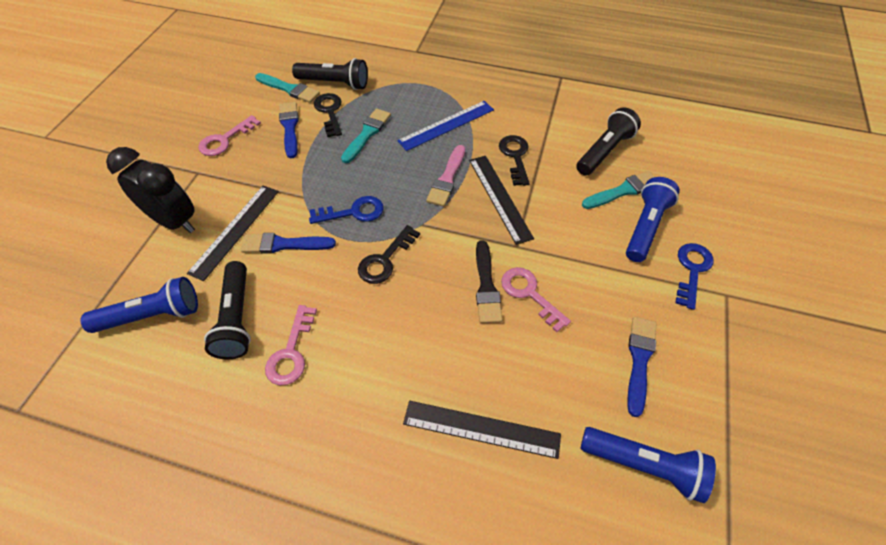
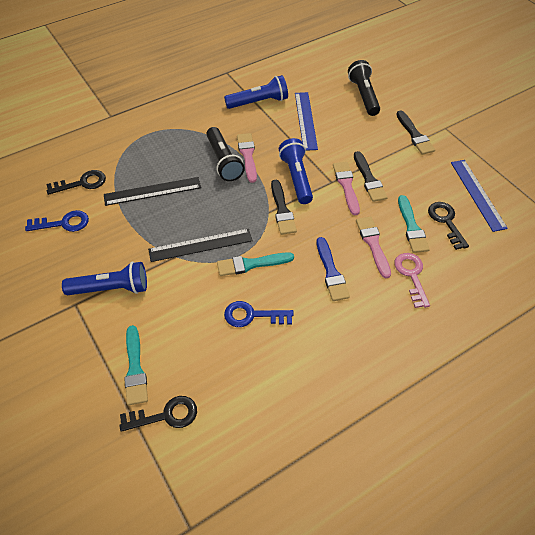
black brush: [476,240,503,323] = 1 -> [271,180,297,235] [354,151,388,202] [396,111,435,155] = 3
black clock: [106,147,195,233] = 1 -> none = 0
black flashlight: [204,261,251,359] [292,58,368,90] [576,107,641,176] = 3 -> [206,127,245,181] [348,60,380,116] = 2
black ruler: [187,185,279,281] [403,401,561,459] [469,156,534,245] = 3 -> [104,177,201,206] [148,228,253,262] = 2
blue brush: [241,233,336,254] [279,102,299,159] [627,317,657,417] = 3 -> [317,237,350,301] = 1
blue ruler: [397,101,494,151] = 1 -> [295,92,318,151] [451,160,508,232] = 2
pink brush: [426,145,465,207] = 1 -> [237,133,257,183] [333,162,360,215] [356,217,391,278] = 3
pink key: [198,115,261,156] [265,305,317,385] [501,267,571,332] = 3 -> [394,253,430,308] = 1

